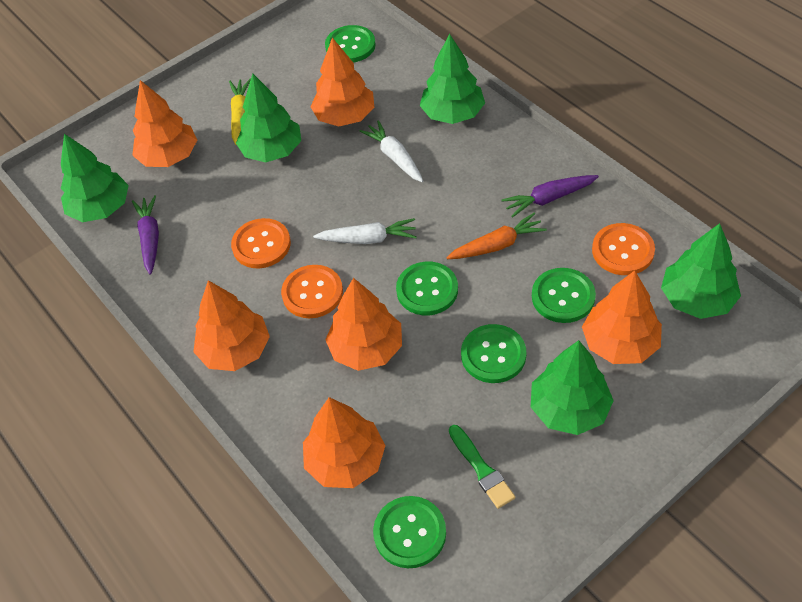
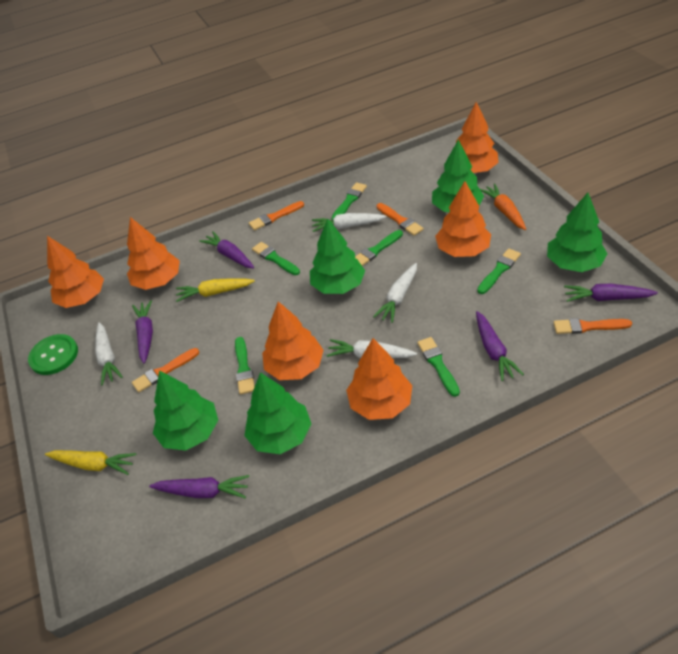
green brush: [449,425,515,509] = 1 -> [235,337,255,395] [252,242,300,275] [331,183,367,221] [355,230,403,266] [417,337,460,397] [477,249,521,294] = 6
green button: [325,25,376,63] [373,496,446,568] [396,262,458,315] [461,324,527,383] [532,268,596,323] = 5 -> [28,334,78,375] = 1
orange brush: none = 0 -> [132,348,199,392] [249,201,304,230] [377,203,424,236] [553,318,632,334] = 4
orange button: [231,218,291,268] [281,265,343,318] [592,223,655,275] = 3 -> none = 0
purple carrot: [132,195,159,275] [502,175,599,218] = 2 -> [132,300,153,364] [149,475,249,499] [199,231,254,269] [476,311,524,381] [564,284,658,302] = 5
white carrot: [313,218,417,244] [359,120,423,182] = 2 -> [95,322,123,385] [312,213,387,232] [327,339,417,358] [373,263,417,323] = 4
yellow carrot: [229,78,251,145] = 1 -> [45,450,137,475] [176,278,255,302] = 2

